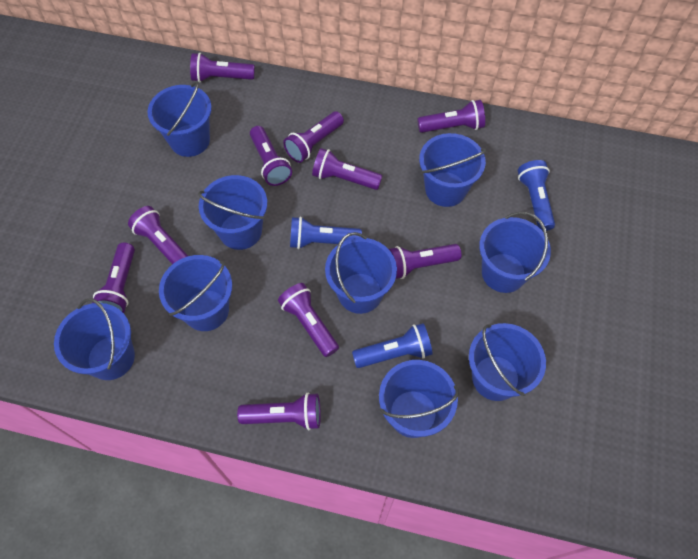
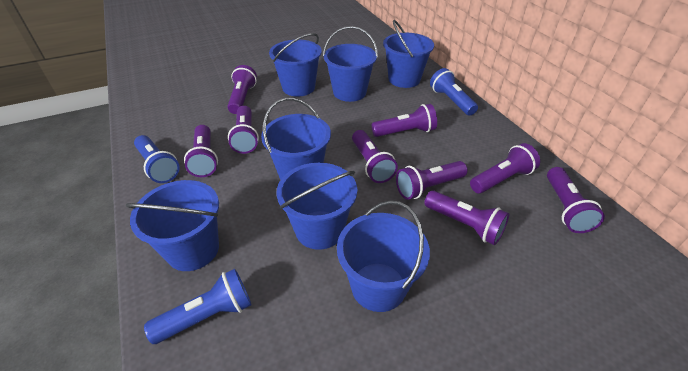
blue bucket: [54,298,135,380] [147,81,212,157] [159,255,232,331] [198,175,267,250] [325,232,397,314] [379,360,459,438] [419,133,486,207] [469,323,546,401] [479,212,551,293] = 9 -> [126,180,219,271] [261,98,331,180] [269,33,322,97] [277,163,357,250] [323,26,378,102] [337,200,430,312] [383,20,434,88] = 7
purple flashlight: [92,243,135,313] [128,206,188,264] [190,53,255,82] [237,393,321,430] [250,126,292,186] [278,283,339,357] [283,111,344,163] [312,148,382,190] [389,244,462,279] [417,100,485,133] = 10 -> [184,125,218,177] [228,65,257,114] [228,106,259,154] [352,130,398,183] [372,104,437,137] [396,161,468,200] [424,191,509,245] [470,143,540,194] [547,167,605,233] = 9

